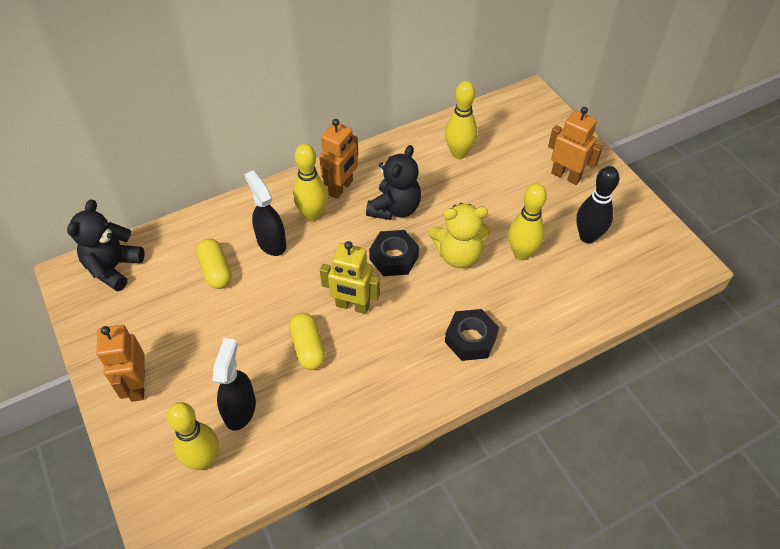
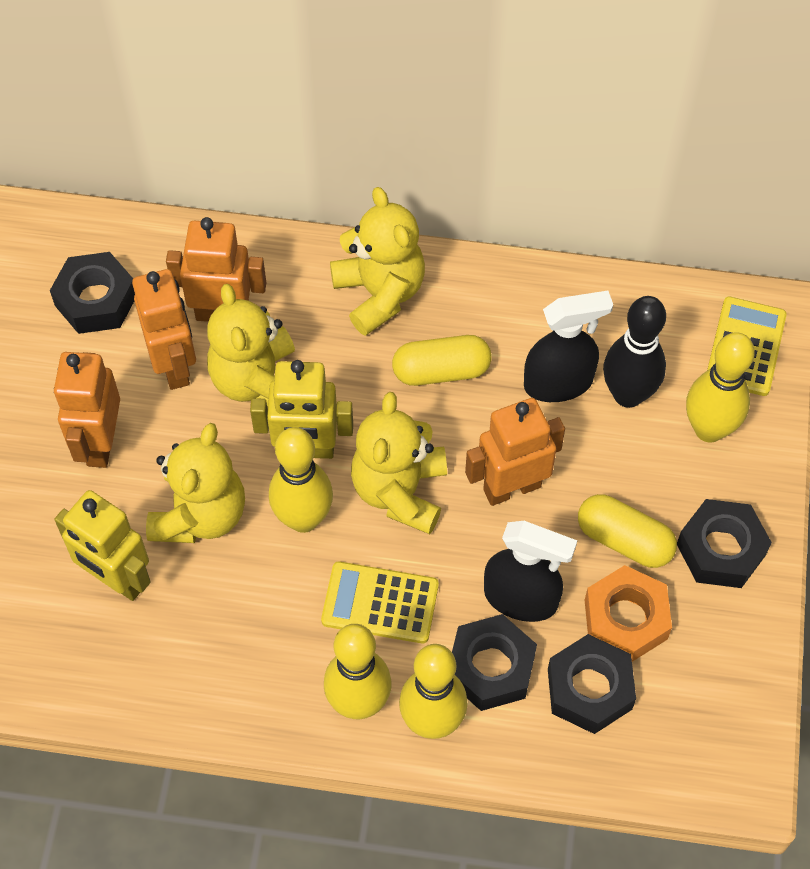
black nut: [369,230,419,276] [445,309,499,361] = 2 -> [50,252,135,334] [452,614,537,711] [548,634,636,734] [677,499,772,588] = 4
black teddy bear: [67,199,144,291] [366,145,421,220] = 2 -> none = 0
orange nut: none = 0 -> [585,565,672,662] = 1
orange robot: [96,325,145,402] [319,119,358,199] [548,107,603,185] = 3 -> [54,352,120,468] [132,269,196,390] [166,217,266,322] [465,398,565,506] = 4
yellow calculator: none = 0 -> [321,561,439,643] [707,297,787,396] = 2
yellow robot: [320,241,380,314] = 1 -> [54,490,151,601] [250,360,353,459] = 2
yellow teddy bear: [429,203,490,268] = 1 -> [146,423,245,543] [207,284,295,408] [330,187,425,336] [351,392,447,534] = 4

